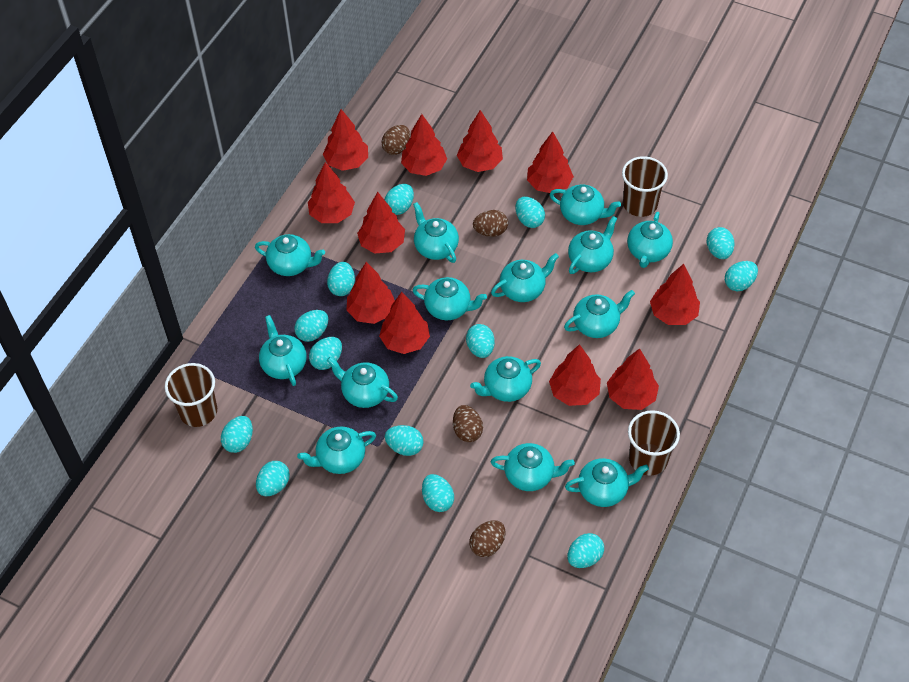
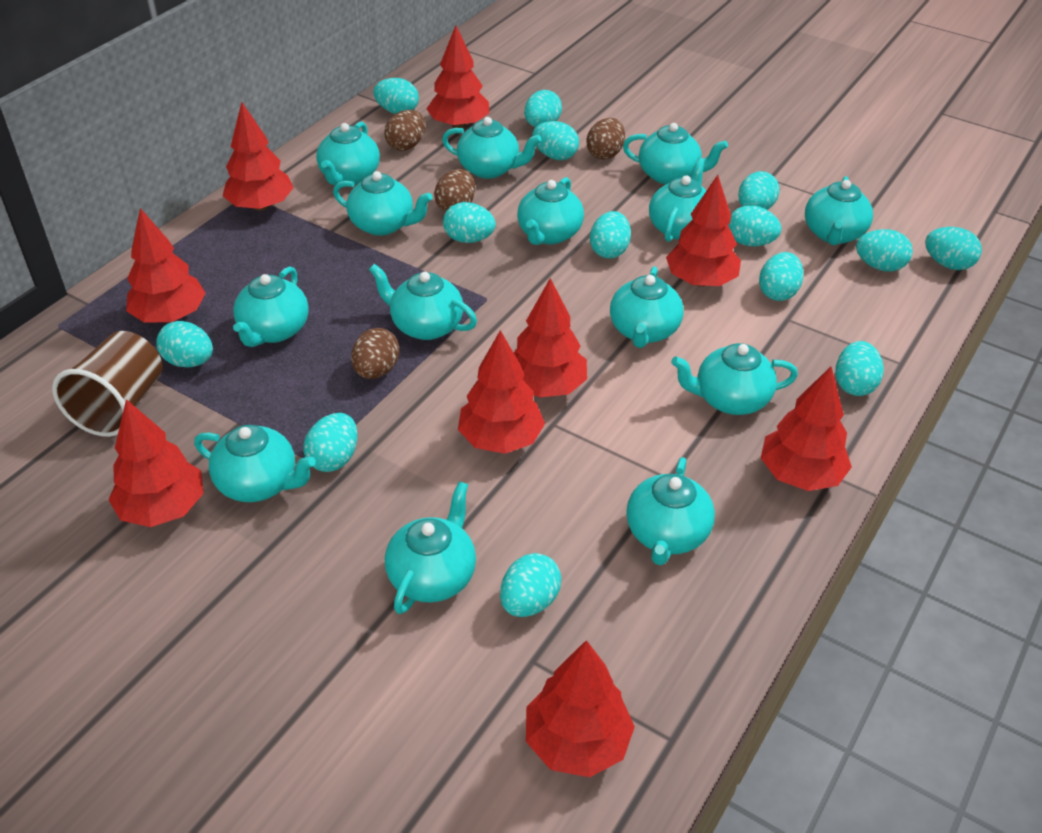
brown cup: [165,363,217,427] [622,156,668,217] [628,410,680,476] = 3 -> [52,331,163,437] = 1
red tree: [308,162,355,223] [323,109,368,171] [346,262,395,324] [357,192,405,254] [379,292,430,354] [401,114,447,176] [457,110,503,172] [527,131,574,193] [549,344,601,406] [607,348,659,410] [650,264,700,325] = 11 -> [108,399,204,527] [126,208,206,323] [223,102,293,211] [426,25,489,129] [458,330,545,454] [514,278,587,398] [526,640,635,777] [666,175,741,287] [761,367,852,491] = 9
turquoise egg: [221,416,253,453] [256,461,290,496] [294,310,328,342] [309,337,342,370] [327,262,355,296] [385,184,414,215] [385,425,424,456] [422,474,454,512] [466,324,495,358] [515,197,545,228] [567,533,604,568] [707,227,735,259] [725,261,758,291] = 13 -> [156,321,213,367] [303,413,358,472] [373,78,419,114] [443,202,496,243] [500,553,561,617] [524,90,562,127] [532,121,579,160] [590,211,631,259] [728,205,782,246] [738,171,780,210] [759,252,804,301] [835,341,884,396] [856,229,913,271] [925,227,982,270] = 14

